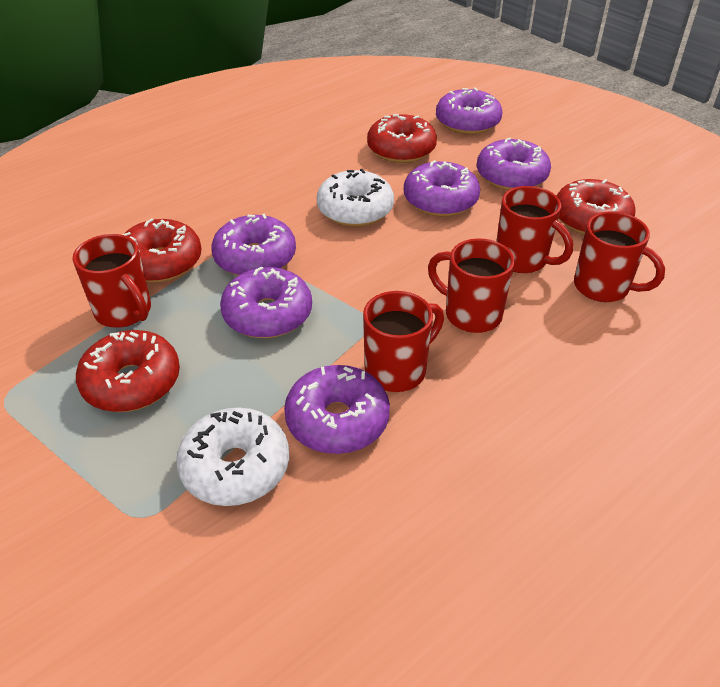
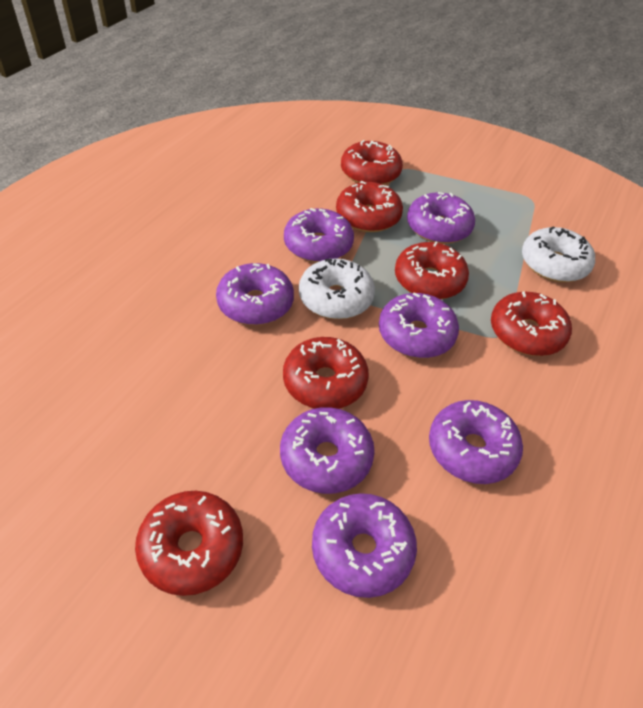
purple donut: [211,214,296,276] [220,266,312,338] [284,365,390,454] [404,160,480,217] [436,88,502,135] [477,138,551,190] = 6 -> [216,263,294,325] [280,407,375,494] [284,208,354,263] [312,493,417,598] [379,292,459,358] [407,192,475,244] [429,400,523,484] = 7
red donut: [76,330,180,412] [122,219,202,283] [367,114,437,163] [556,179,636,235] = 4 -> [135,491,243,596] [283,337,369,409] [336,181,403,232] [341,140,403,185] [395,241,469,299] [491,291,572,356] = 6
red mug: [73,234,151,328] [363,291,444,392] [428,239,515,333] [496,186,573,273] [574,211,665,302] = 5 -> none = 0

